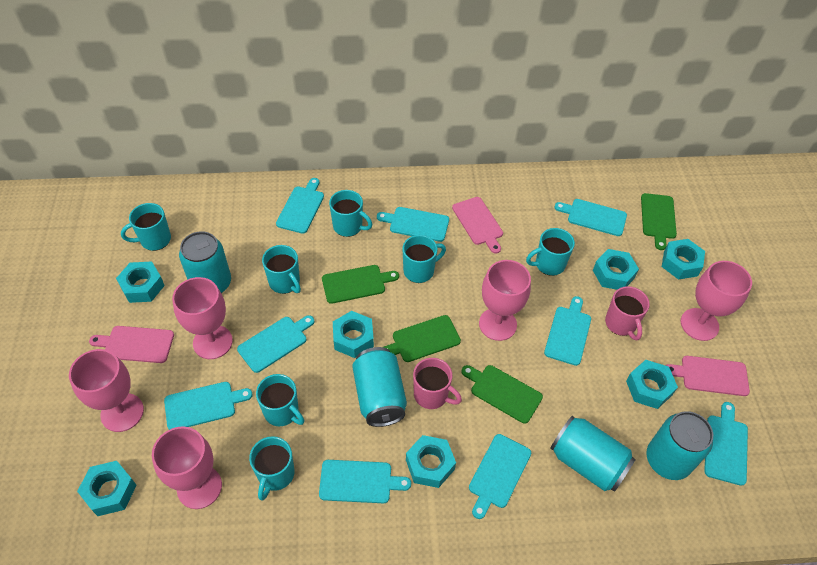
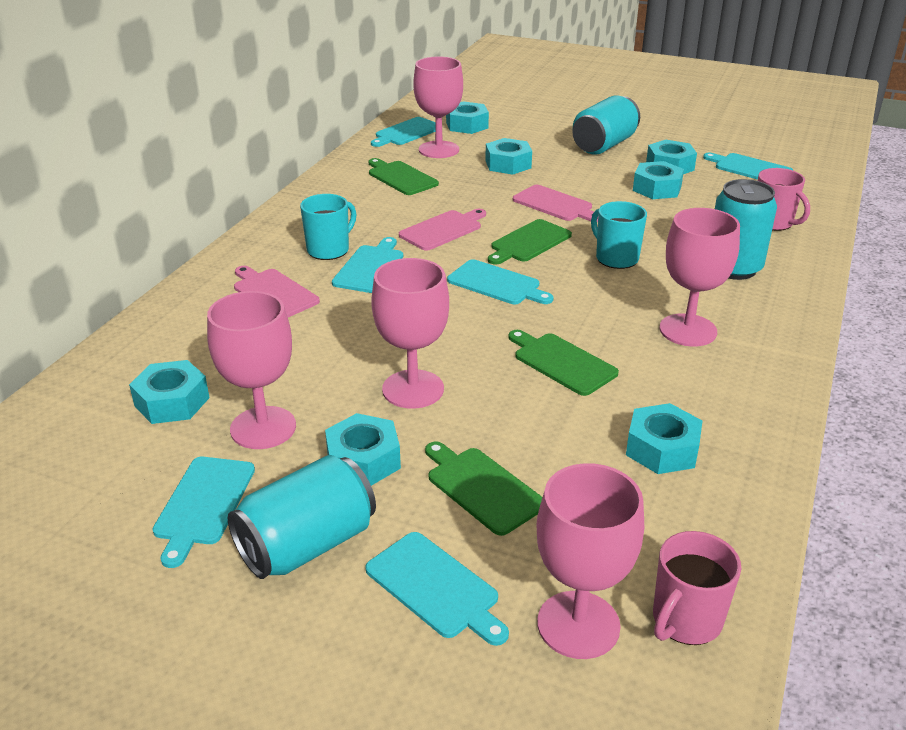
turquoise can: [179,231,231,293] [352,347,407,427] [550,416,636,492] [647,411,713,480] = 4 -> [228,455,376,579] [573,96,640,155] [715,179,777,280] = 3
turquoise cutting board: [164,382,253,430] [237,315,314,373] [276,178,324,234] [319,460,411,503] [377,207,449,242] [469,434,531,519] [544,296,591,366] [555,199,627,236] [704,402,748,486] = 9 -> [153,457,255,568] [332,237,403,293] [365,532,509,646] [371,117,436,147] [447,259,553,304] [703,153,793,180] = 6
turquoise mug: [121,203,171,251] [249,436,294,501] [256,374,304,426] [262,245,301,294] [329,190,372,237] [402,235,446,283] [526,228,575,276] = 7 -> [300,194,356,260] [591,201,647,269] = 2

